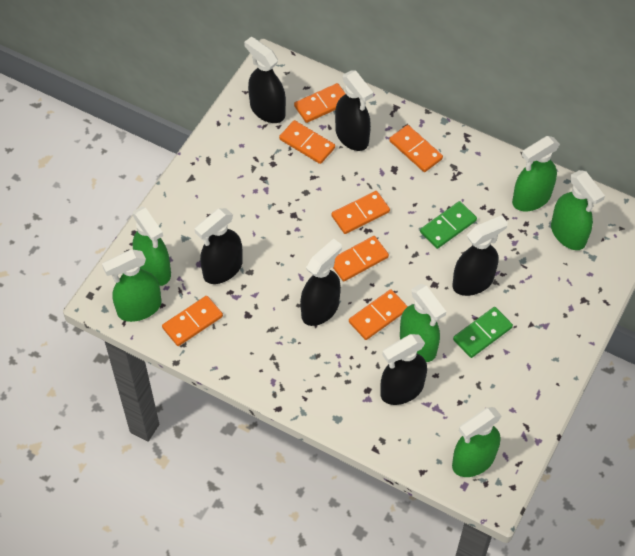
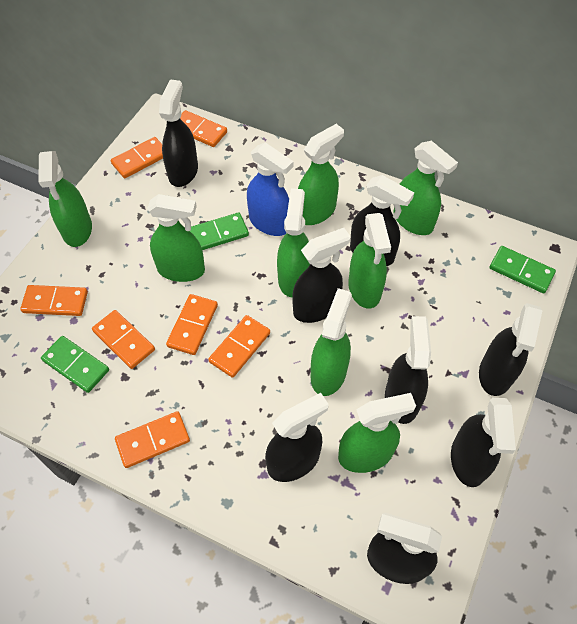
black spray bottle: [195,208,243,284] [244,37,286,123] [300,239,342,326] [335,70,373,151] [380,334,427,405] [452,215,508,296] = 6 -> [159,79,198,187] [265,393,329,482] [292,228,350,323] [350,175,414,266] [367,513,442,584] [385,316,431,424] [451,398,516,487] [479,303,543,396] = 8
blue spray bottle: none = 0 -> [247,142,293,236] = 1
green domino: [420,201,477,249] [453,307,513,358] = 2 -> [41,336,109,393] [190,212,249,250] [489,246,556,293] = 3
green spray bottle: [102,249,161,322] [133,206,171,286] [400,284,446,362] [452,407,501,477] [512,136,560,211] [551,170,605,250] = 6 -> [39,151,92,247] [147,194,205,282] [277,188,310,297] [298,124,344,225] [311,288,352,396] [338,393,416,473] [348,213,391,308] [394,141,458,235] = 8

